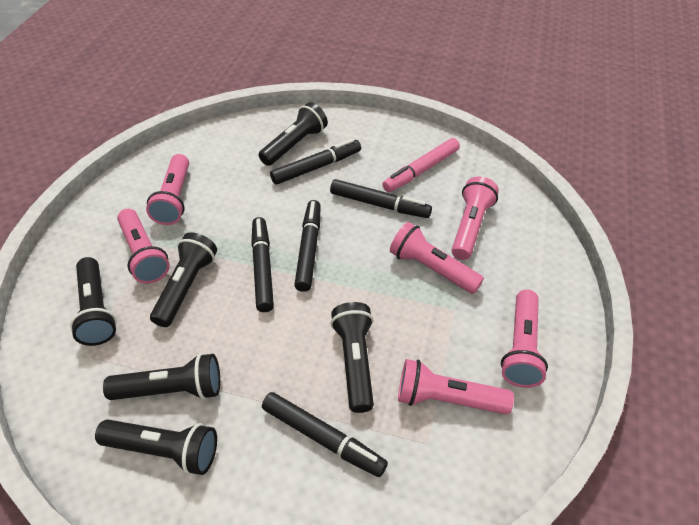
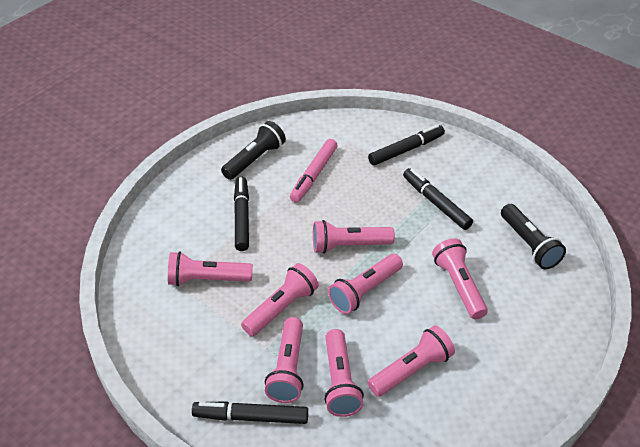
black flashlight: [70,257,117,346] [95,419,217,475] [103,353,220,400] [150,232,217,327] [259,102,328,166] [330,302,374,413] = 6 -> [221,121,286,180] [501,204,566,269] = 2
black marker: [251,217,274,312] [262,392,388,477] [270,139,361,185] [294,200,321,292] [330,179,432,218] = 5 -> [192,401,308,424] [234,176,249,251] [368,124,445,166] [403,168,473,230] = 4
pink flashlight: [117,209,170,284] [146,154,189,225] [390,222,484,294] [398,359,514,414] [452,177,499,260] [501,290,548,388] = 6 -> [168,251,253,286] [241,263,319,336] [265,317,304,403] [313,220,395,254] [324,329,364,417] [328,254,403,314] [368,325,455,397] [432,238,488,319] = 8

